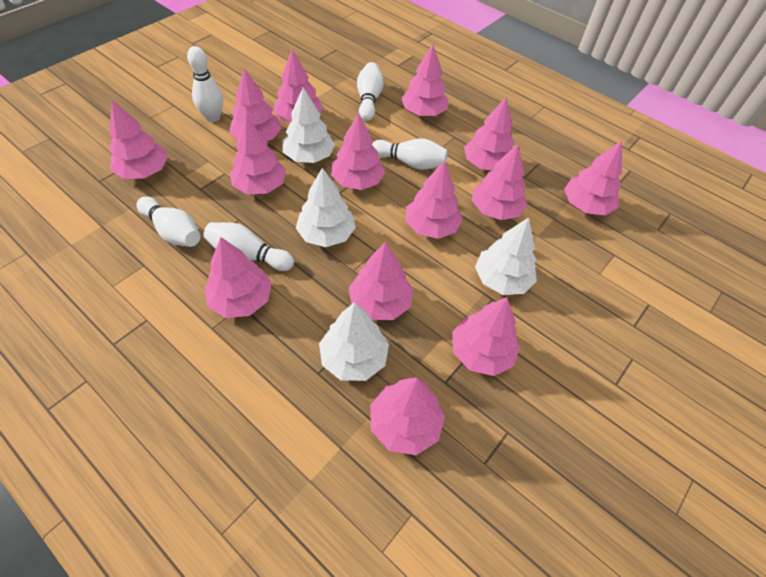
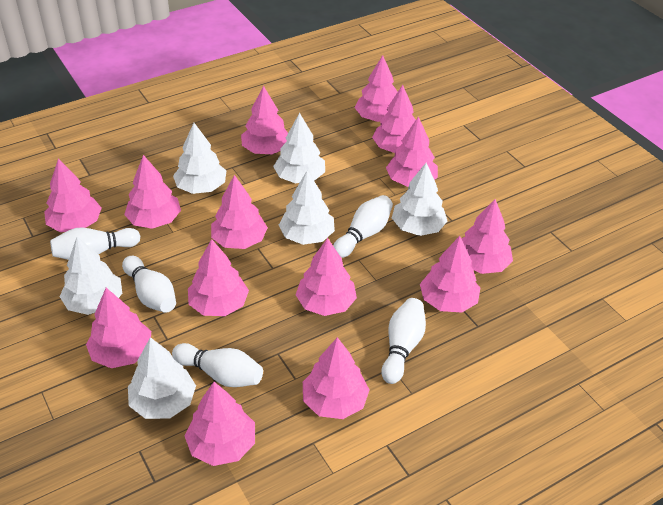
white tree: [283,87,335,163] [296,168,356,247] [319,302,389,381] [475,217,537,295] = 4 -> [60,236,122,315] [128,337,196,419] [173,123,227,194] [273,113,325,183] [279,171,335,245] [392,163,447,236] = 6

